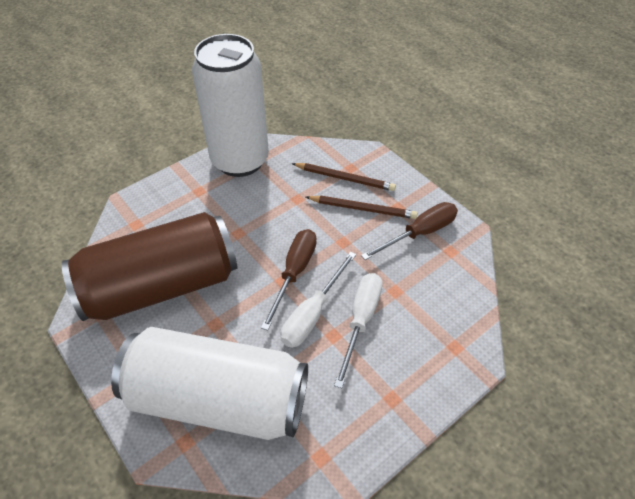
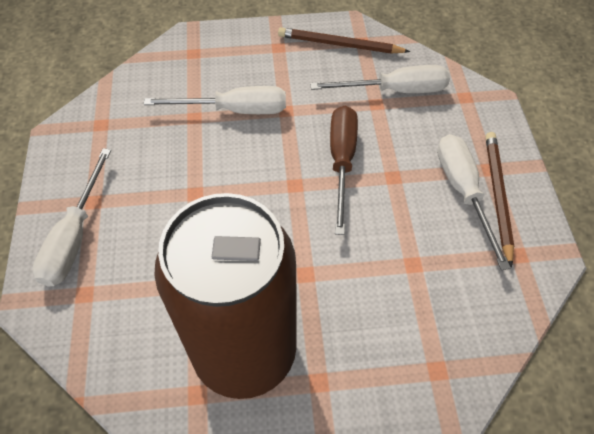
brown screwdriver: [261,229,317,331] [361,202,458,260] = 2 -> [330,106,358,235] = 1
white can: [111,327,308,440] [192,34,269,177] = 2 -> none = 0
white screwdriver: [281,251,357,348] [334,273,383,388] = 2 -> [32,148,111,287] [144,86,286,114] [310,65,450,93] [437,134,511,270] = 4

